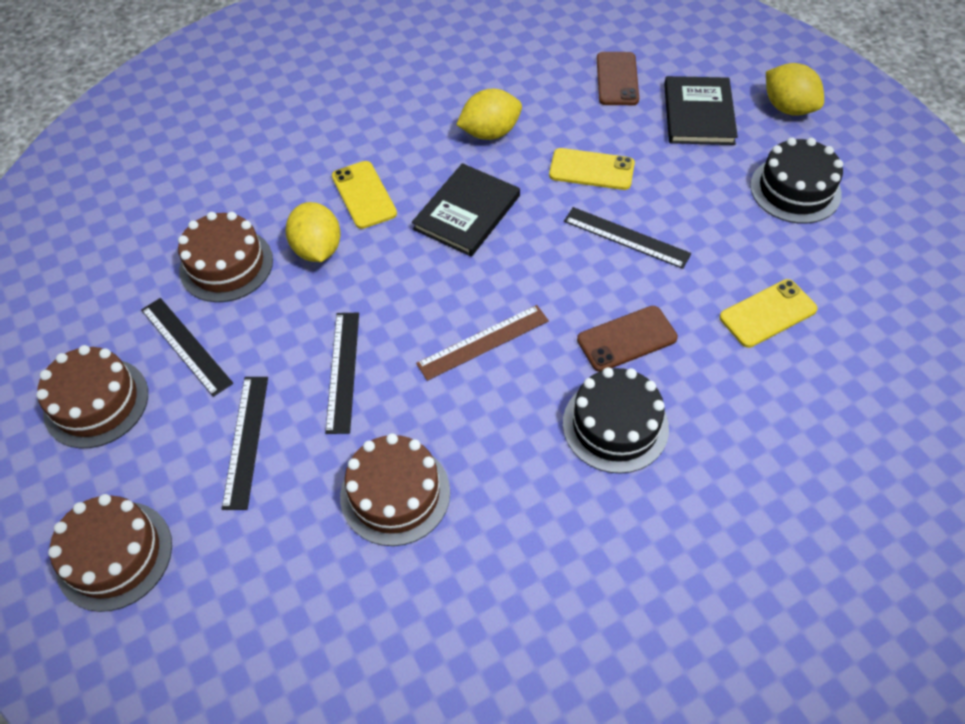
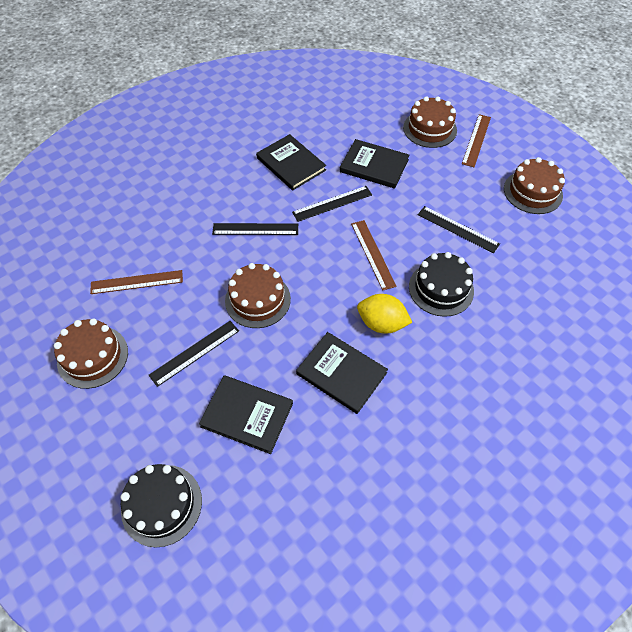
black book: [412,163,520,257] [664,76,738,145] = 2 -> [199,375,293,454] [256,134,326,191] [296,332,388,414] [340,139,409,189] = 4
brown phone: [577,306,678,372] [597,52,639,105] = 2 -> none = 0
brown ruler: [416,305,549,381] = 1 -> [90,270,183,294] [351,220,397,290] [462,114,491,167] = 3
yellow lemon: [285,202,341,262] [456,89,522,140] [766,63,824,116] = 3 -> [357,294,412,334] = 1
yellow phone: [332,161,397,229] [549,148,635,190] [720,279,818,348] = 3 -> none = 0

